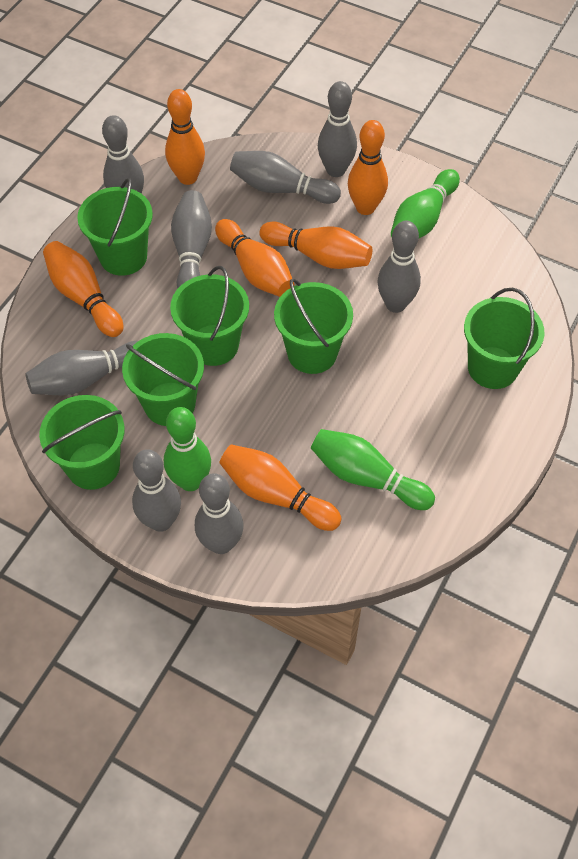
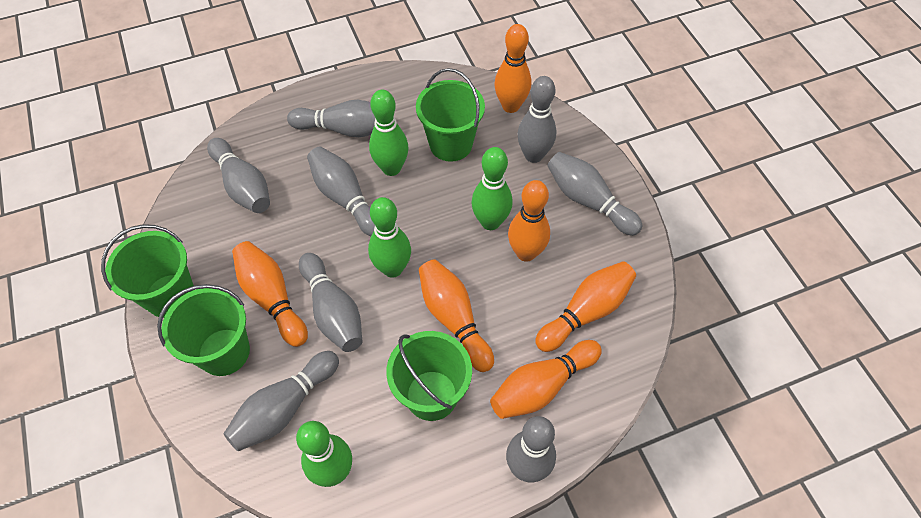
green bowling pin: [164,407,211,491] [311,429,435,510] [391,169,460,238] = 3 -> [296,421,352,487] [368,197,411,278] [369,90,408,176] [471,147,513,230] = 4
green bucket: [39,395,125,490] [77,178,153,276] [122,333,204,426] [170,266,249,366] [274,279,353,374] [464,288,545,389] = 6 -> [101,224,194,318] [157,284,250,376] [386,331,472,421] [416,68,485,162] = 4

